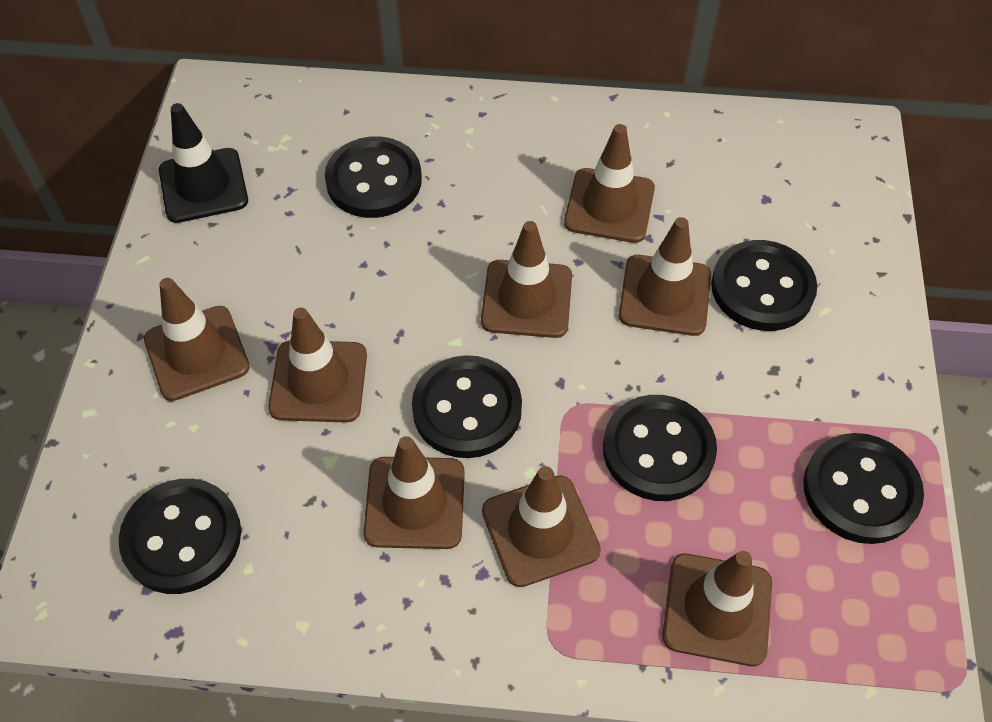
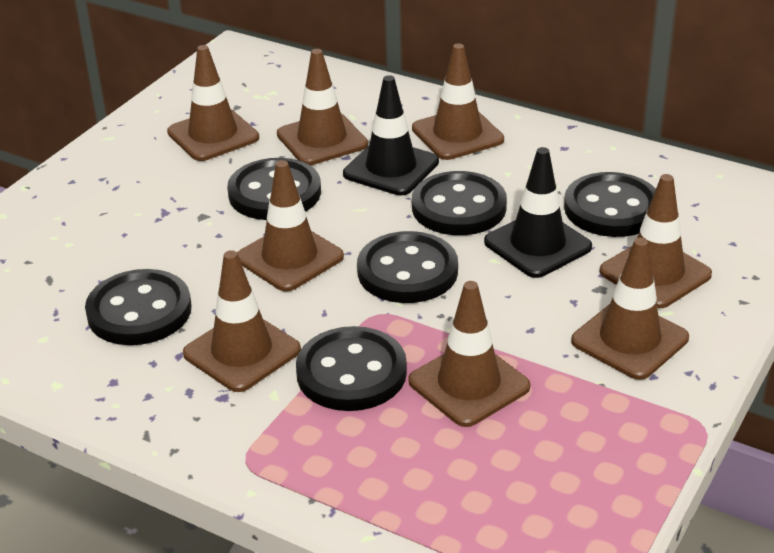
black traffic cone: [159,103,248,223] = 1 -> [343,75,439,196] [484,147,592,278] = 2

